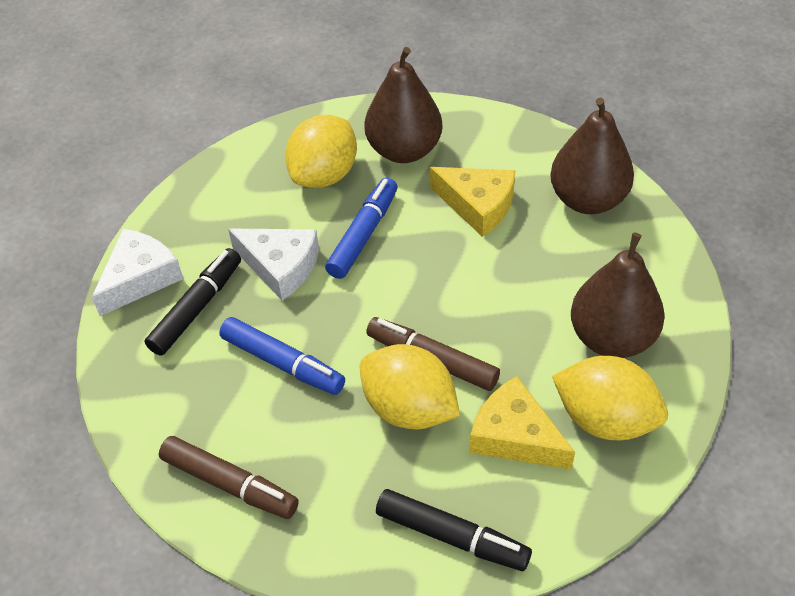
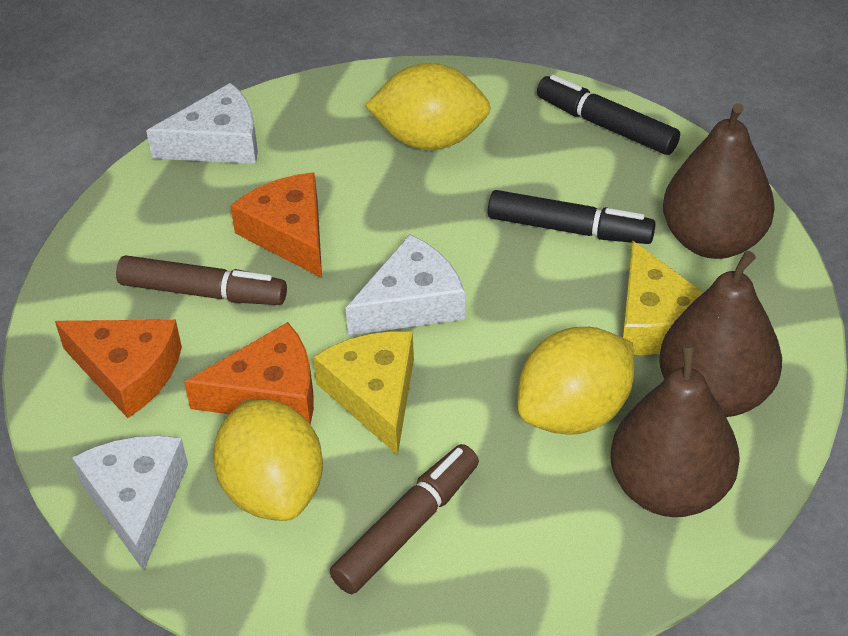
blue marker: [219,317,345,395] [325,178,398,279] = 2 -> none = 0
orange cheese: none = 0 -> [55,320,182,418] [184,322,314,425] [230,172,322,278] = 3
white cheese: [92,229,183,316] [228,229,319,301] = 2 -> [72,436,188,571] [146,83,258,164] [346,234,465,336] = 3

